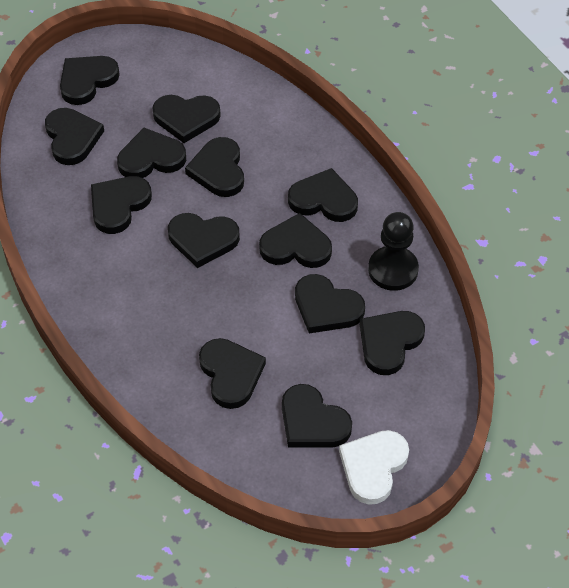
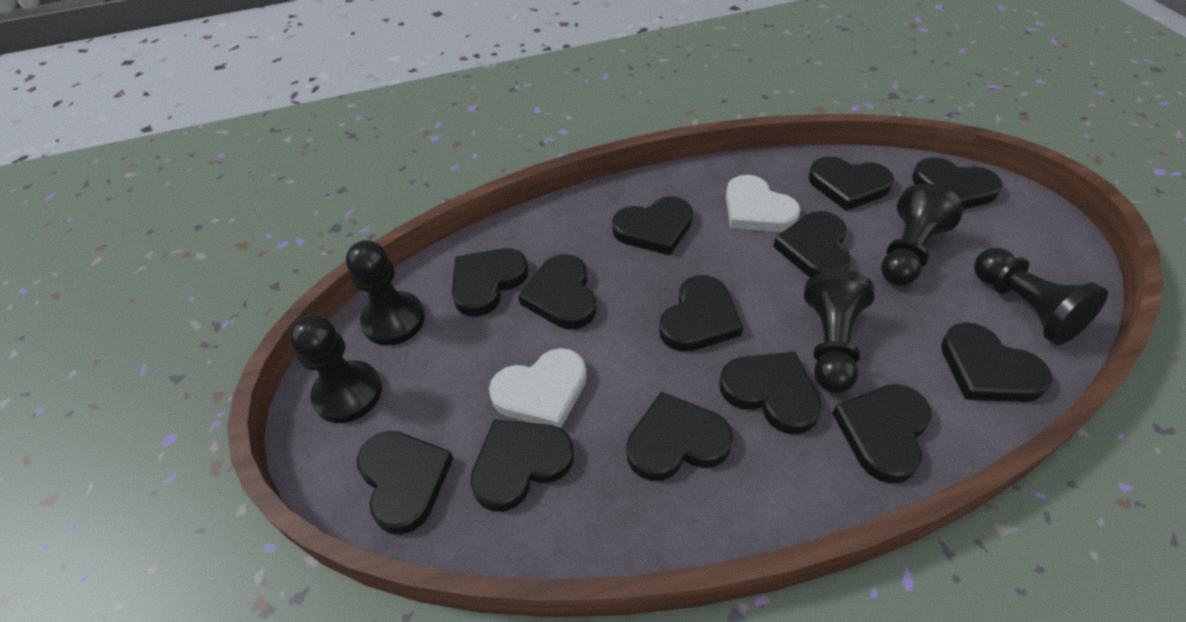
black pawn: [368,212,419,291] = 1 -> [289,315,382,423] [346,240,425,346] [804,270,874,393] [881,183,964,286] [974,248,1108,345] = 5
white heart: [339,430,409,505] = 1 -> [489,348,587,428] [726,175,801,232] = 2

